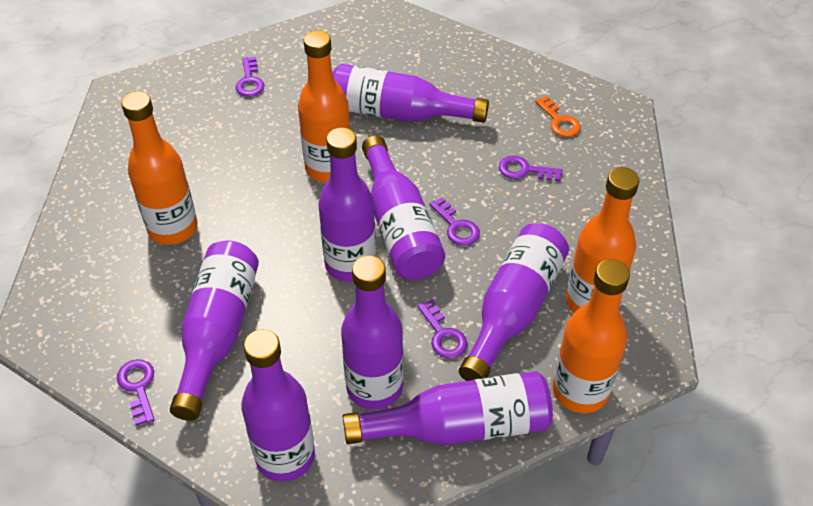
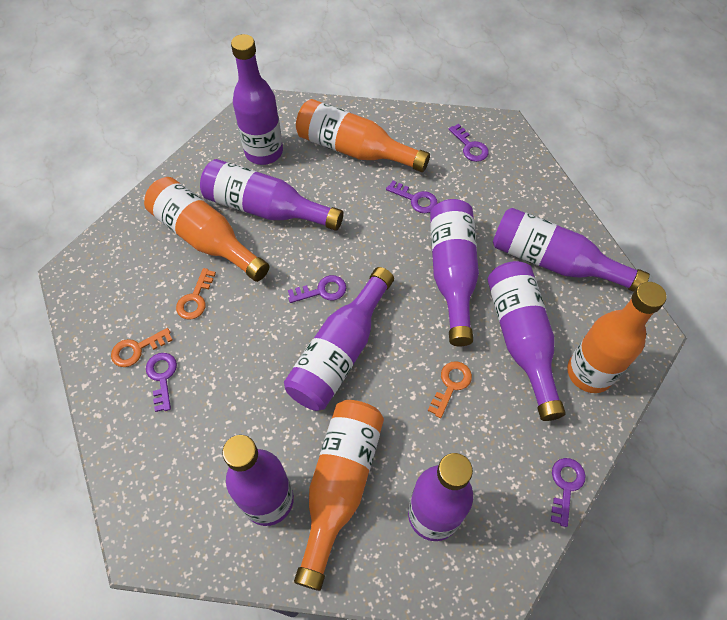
orange key: [535,96,581,137] = 1 -> [111,328,172,367] [176,268,216,320] [428,361,472,418] = 3

